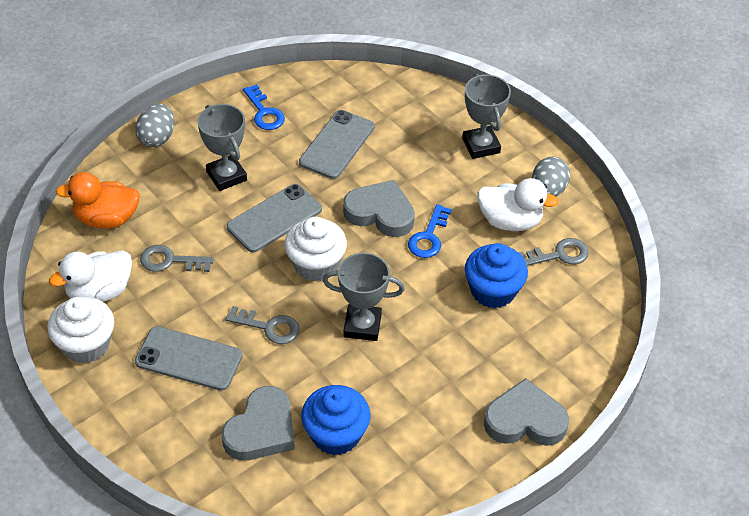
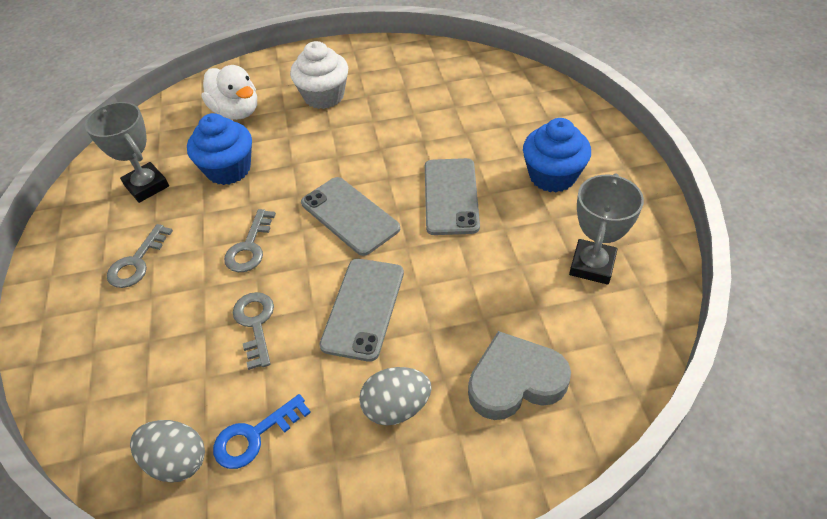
blue key: [243,84,285,130] [408,204,452,258] = 2 -> [213,394,311,469] = 1
grey heart: [222,386,295,461] [343,180,415,237] [484,378,569,446] = 3 -> [468,331,571,420] = 1
grey trophy: [197,104,247,191] [323,253,405,341] [462,74,511,159] = 3 -> [85,102,169,203] [569,173,644,285] = 2
orange duck: [56,172,140,229] = 1 -> none = 0
white cupcake: [48,297,114,364] [285,217,347,281] = 2 -> [290,41,348,109] = 1
white duck: [49,250,132,302] [477,178,559,231] = 2 -> [201,65,257,120] = 1

